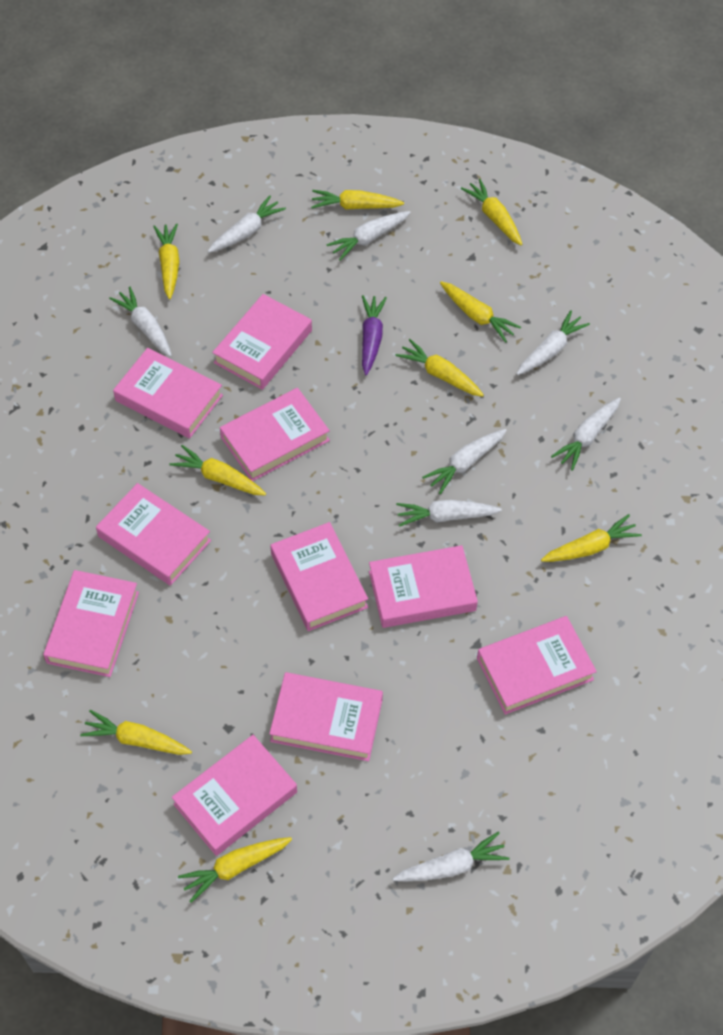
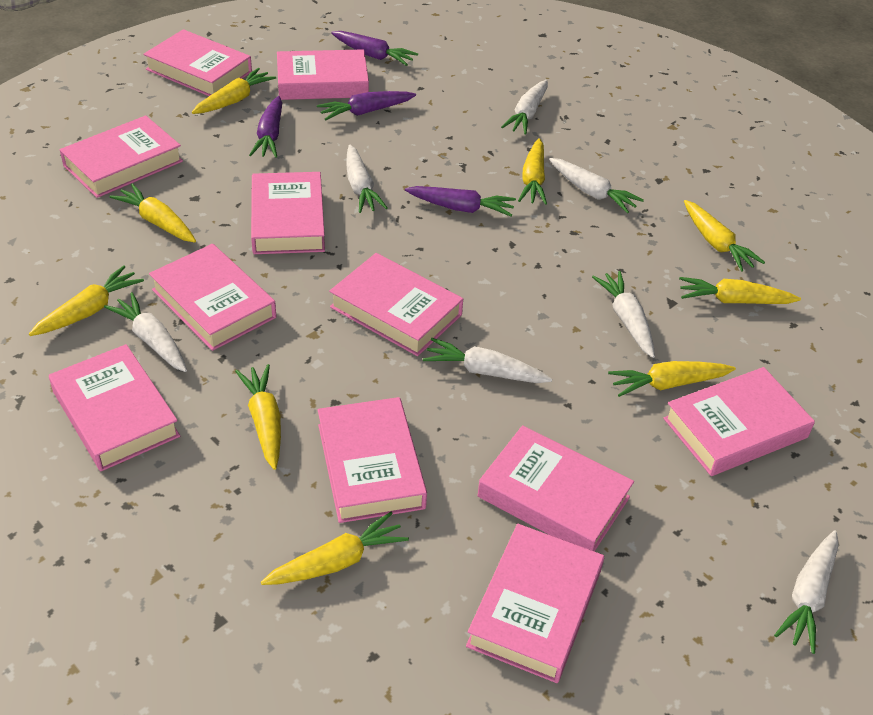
pink book: [43,570,139,677] [96,483,211,586] [113,348,223,438] [172,735,297,856] [212,294,312,390] [220,388,330,481] [269,672,383,761] [270,522,368,631] [369,545,478,628] [477,616,597,715] = 10 -> [49,344,180,471] [60,115,183,198] [143,29,252,96] [149,244,276,351] [251,172,325,254] [277,49,369,100] [318,397,427,523] [329,253,463,356] [466,524,604,683] [477,425,634,552] [663,367,815,476] = 11
purple carrot: [362,295,387,375] = 1 -> [249,96,282,158] [317,91,416,120] [331,31,418,66] [405,186,516,217] = 4
white carrot: [109,287,172,357] [208,196,286,253] [326,211,410,261] [392,832,509,882] [396,500,502,527] [422,429,507,494] [516,310,590,375] [551,398,621,471] = 8 -> [104,292,187,372] [346,145,387,213] [423,338,552,383] [501,80,548,134] [549,158,644,213] [592,271,655,358] [774,531,838,654] = 7

